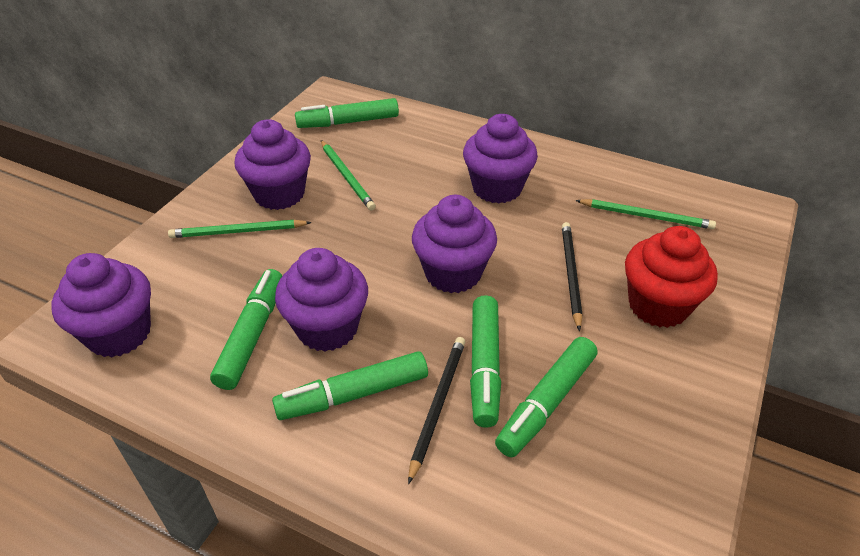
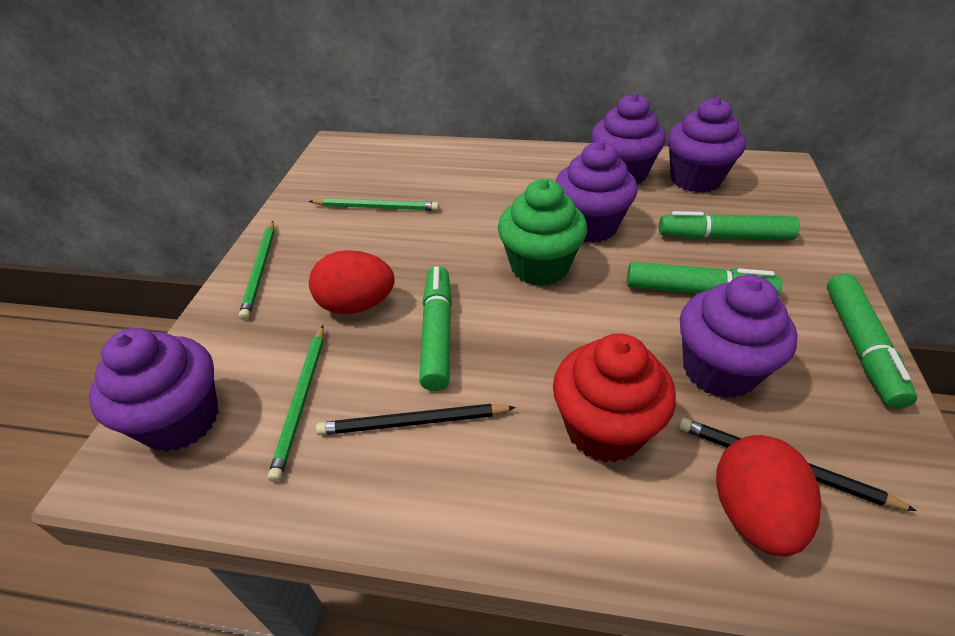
green cupcake: none = 0 -> [498,179,587,286] = 1
green marker: [210,269,282,390] [272,351,428,420] [295,98,399,128] [470,295,501,428] [495,337,597,457] = 5 -> [419,266,452,391] [627,262,782,297] [659,211,800,240] [827,274,917,409] = 4
red egg: none = 0 -> [309,250,395,314] [716,435,821,557] = 2

